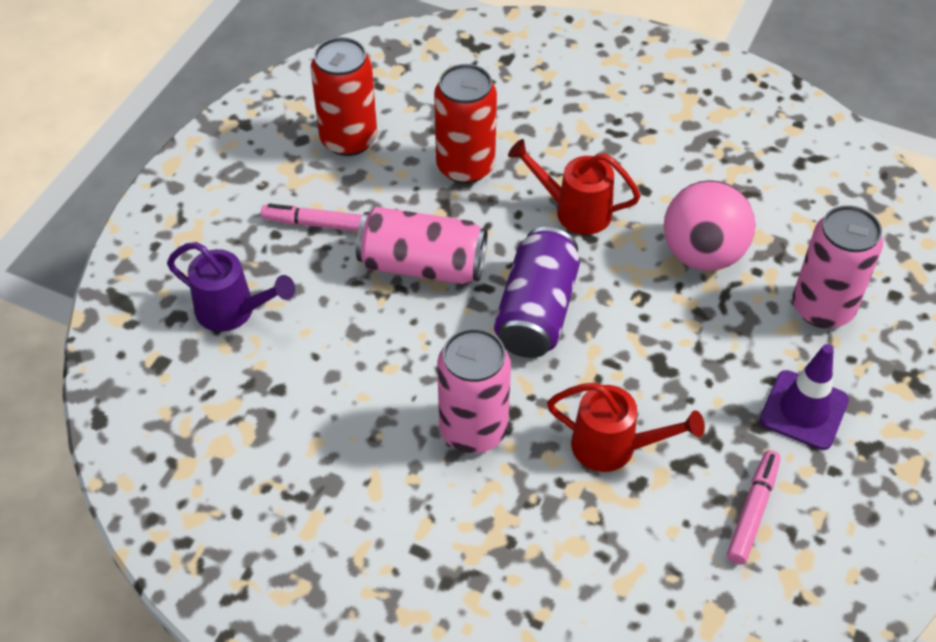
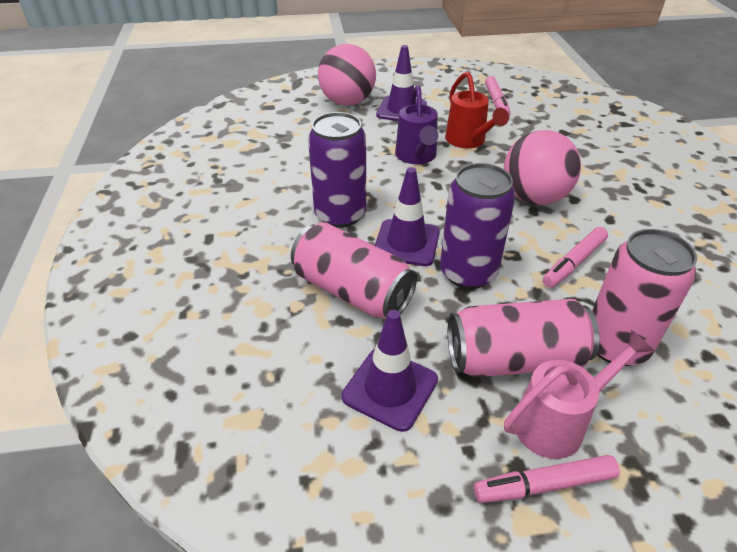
pink ball: [664,180,755,271] = 1 -> [318,44,376,106] [504,130,581,205] = 2
pink marker: [261,203,362,232] [727,450,781,565] = 2 -> [474,455,620,503] [485,76,511,116] [543,227,608,288] = 3
pink watering can: none = 0 -> [504,330,654,459] = 1
purple can: [494,227,580,358] = 1 -> [308,112,366,228] [440,163,515,289] = 2
purple traffic cone: [760,344,849,450] = 1 -> [342,310,438,432] [375,167,440,266] [376,45,427,121] = 3
red can: [311,37,377,156] [434,64,497,184] = 2 -> none = 0
red watering can: [508,139,641,235] [547,382,705,472] = 2 -> [445,72,509,148] = 1

